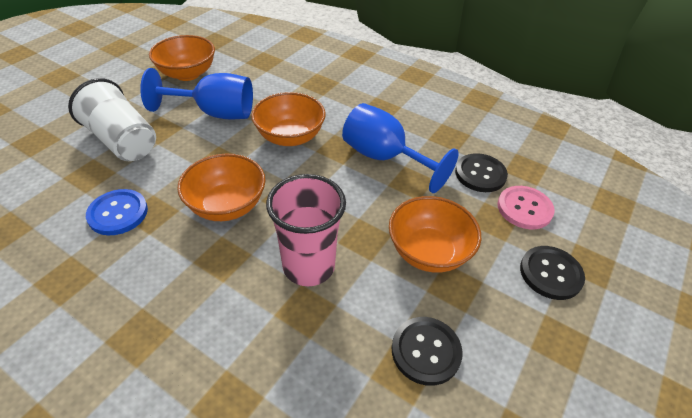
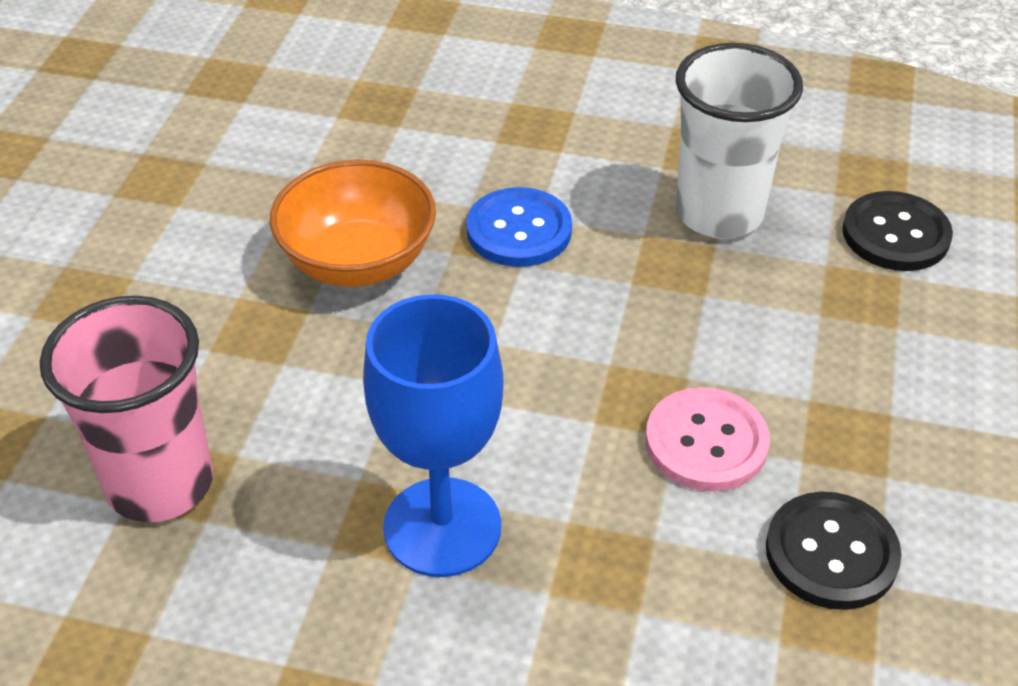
black button: [392,317,463,386] [455,153,508,192] [520,246,585,300] = 3 -> [766,492,902,610] [842,191,953,271] = 2
blue goblet: [140,68,253,119] [342,103,459,193] = 2 -> [363,294,504,577] = 1
orange bowl: [149,35,215,81] [177,154,265,221] [251,92,326,146] [389,196,481,273] = 4 -> [270,160,436,287] = 1

